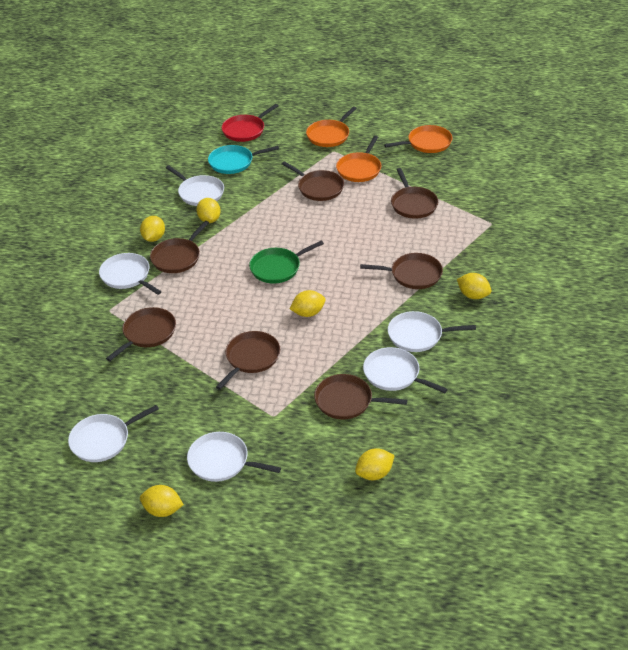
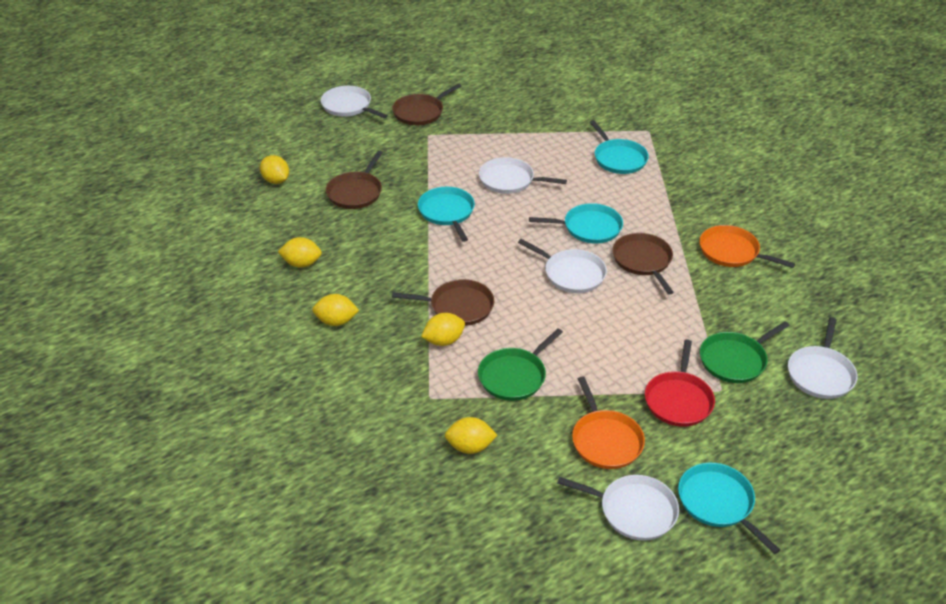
brown pan: [106,307,176,361] [150,221,209,273] [216,331,280,390] [282,161,344,201] [314,374,407,420] [360,253,443,289] [391,168,438,219] = 7 -> [326,151,383,209] [392,83,461,125] [392,279,494,326] [612,233,674,295] = 4
green pan: [249,241,324,284] = 1 -> [478,328,563,401] [700,321,790,383] = 2
orange pan: [306,106,357,147] [336,136,381,182] [384,125,452,153] = 3 -> [572,376,645,469] [700,225,795,268] = 2
turquoise pan: [208,145,279,174] = 1 -> [418,187,475,242] [529,203,623,244] [590,120,649,174] [678,463,780,554] = 4
white pan: [68,405,159,462] [99,253,162,295] [166,166,224,206] [187,432,281,482] [363,347,448,393] [388,311,476,352] = 6 -> [321,86,388,119] [479,157,567,194] [518,239,607,293] [557,475,679,540] [788,317,858,399] = 5
yellow lemon: [140,216,165,242] [140,485,184,517] [196,198,221,223] [290,290,326,317] [355,448,395,480] [457,273,491,299] = 6 -> [260,155,289,184] [278,237,322,268] [312,294,359,326] [421,313,465,346] [445,417,497,454] = 5

